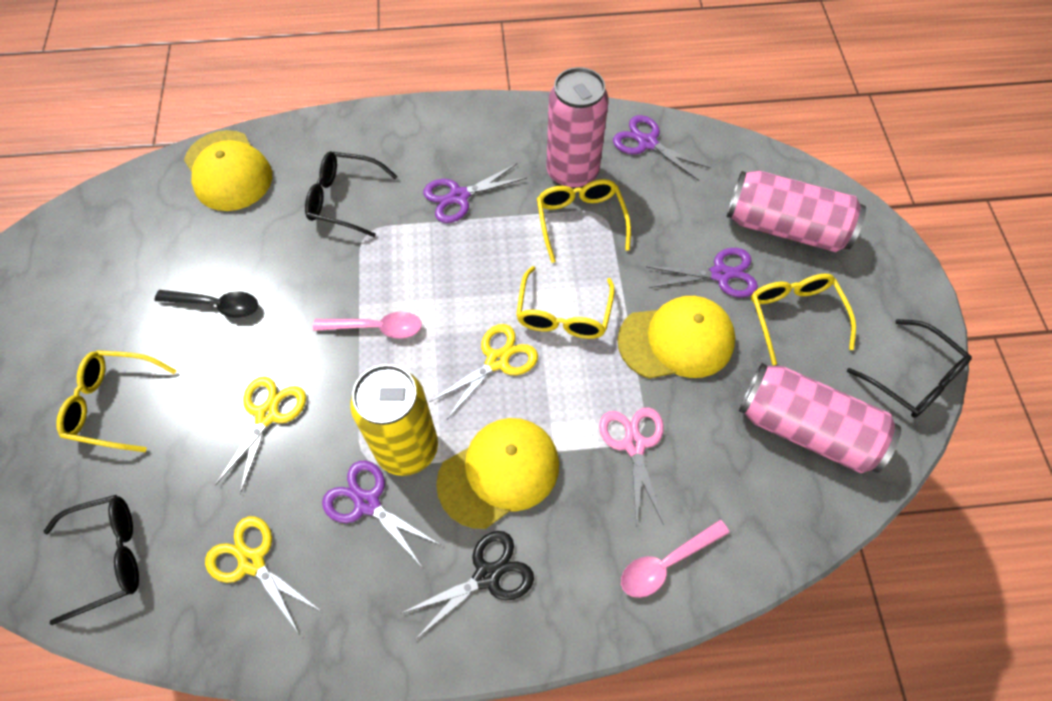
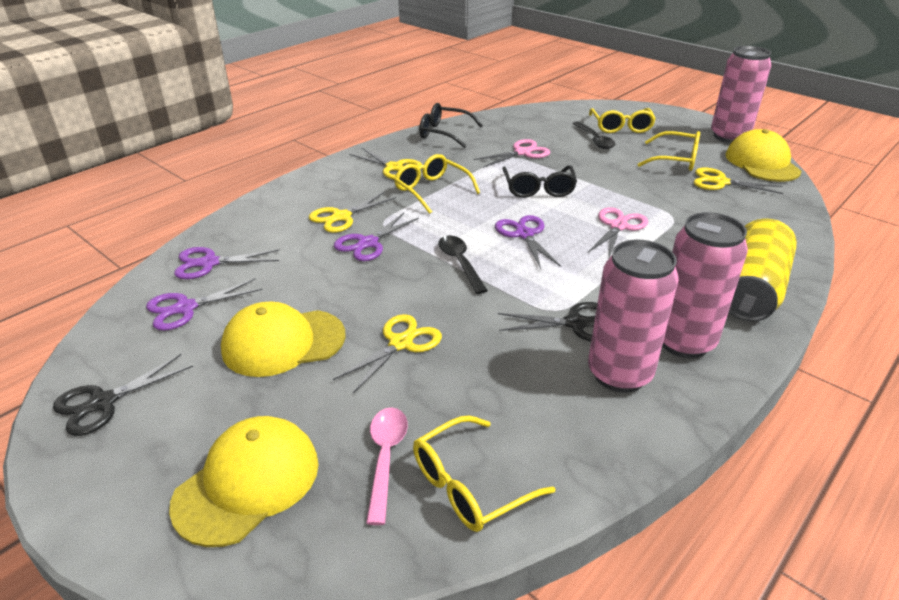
black glasses: [44,495,139,625] [305,151,398,237] [847,319,972,418] = 3 -> [419,103,483,148] [502,165,577,198] = 2
black scissors: [402,531,534,640] = 1 -> [53,354,193,436] [498,302,598,341] = 2
black spoon: [154,290,258,318] = 1 -> [438,235,488,294] [572,121,615,149] = 2
pink scissors: [599,407,664,528] = 1 -> [474,139,550,168] [588,207,648,257] = 2
pink spoon: [313,312,422,339] [621,520,730,598] = 2 -> [366,407,408,525] = 1
yellow scissors: [205,516,321,635] [215,377,306,494] [429,324,538,419] = 3 -> [309,192,396,233] [333,314,442,393] [349,147,422,179] [694,167,783,194] = 4

